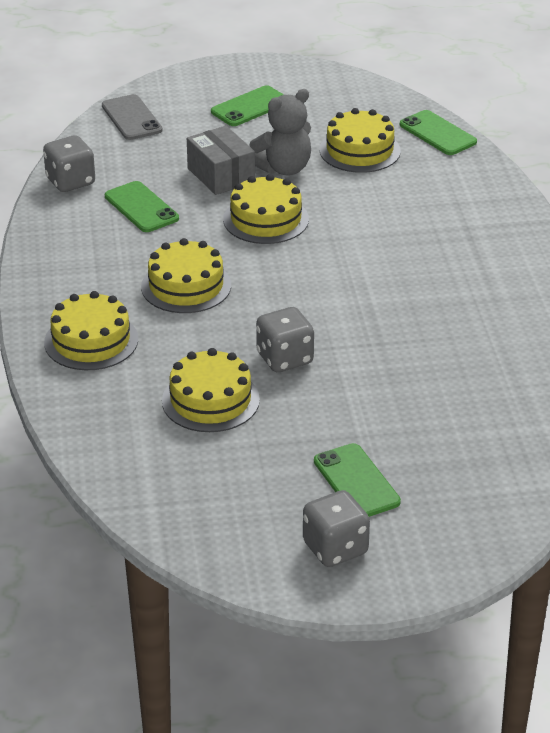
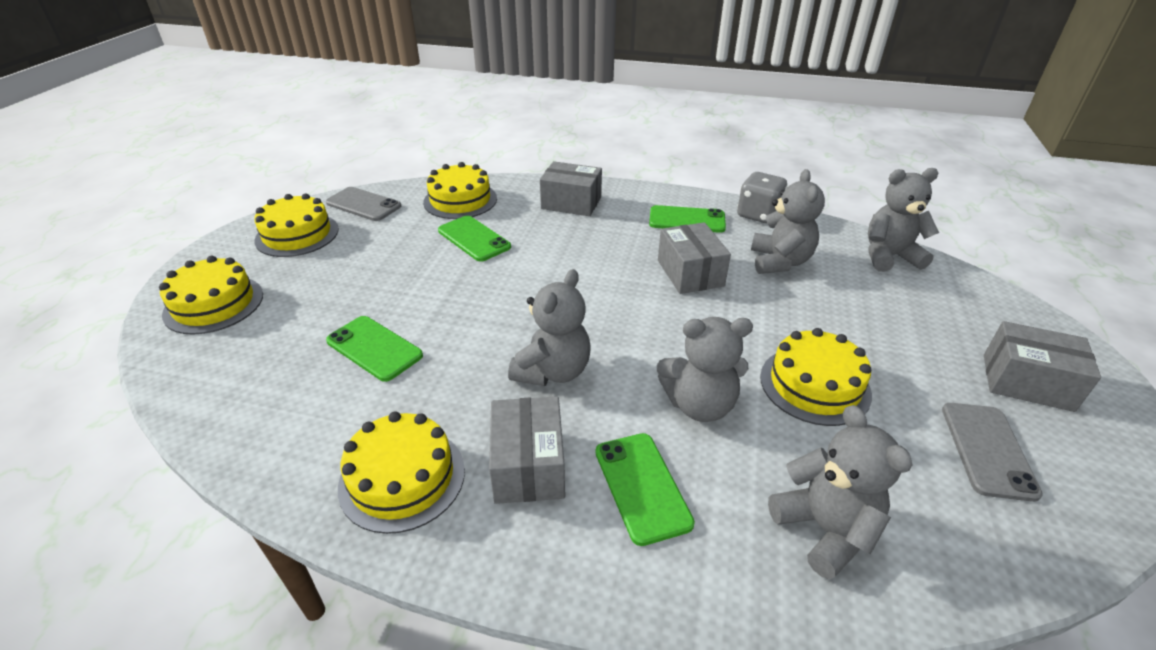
grey box: [187,126,255,195] = 1 -> [489,397,565,504] [540,161,602,216] [658,222,731,294] [984,321,1101,412] = 4
grey dice: [43,135,95,192] [256,307,314,372] [303,490,370,567] = 3 -> [737,172,787,223] = 1
grey phone: [102,94,163,140] = 1 -> [326,187,401,221] [942,403,1043,502] = 2
grey teddy bear: [249,89,311,175] = 1 -> [508,269,591,386] [657,317,753,422] [751,169,825,274] [768,405,913,579] [868,168,939,272] = 5

